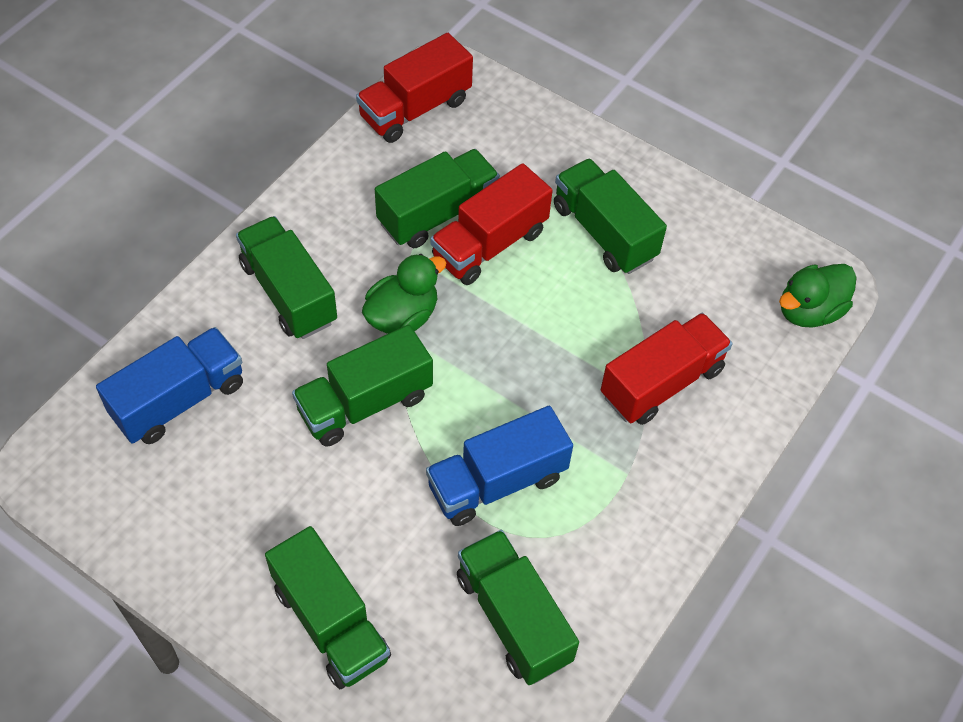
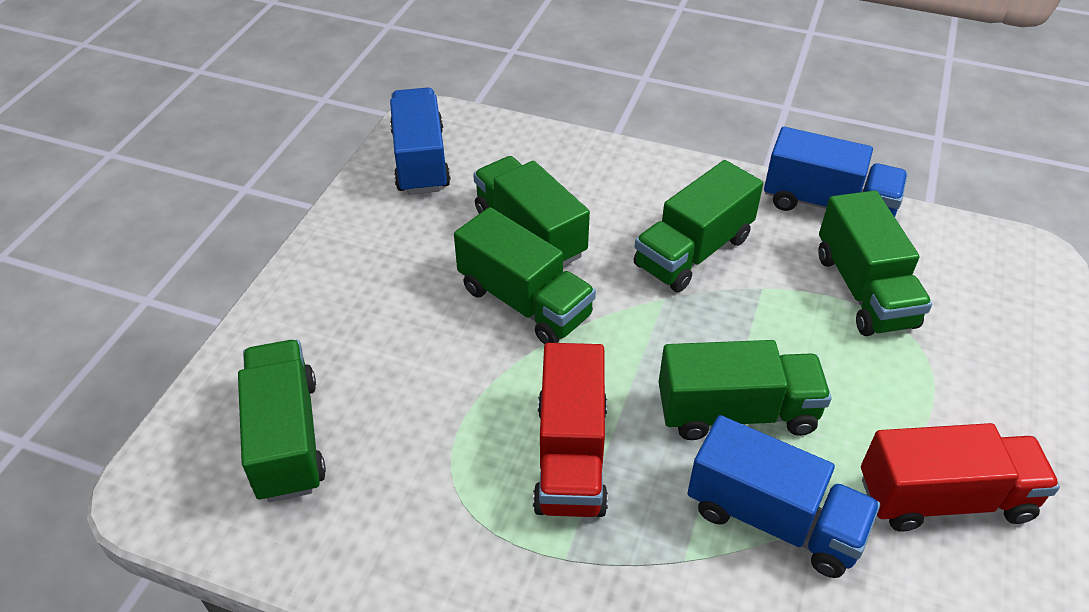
blue truck: [96,327,243,444] [426,406,573,526] = 2 -> [390,87,451,195] [687,415,880,578] [764,127,908,217] = 3
green duck: [362,254,446,334] [779,264,857,328] = 2 -> none = 0
red truck: [356,33,473,143] [430,163,553,285] [601,313,732,425] = 3 -> [533,343,608,517] [861,423,1060,532] = 2

